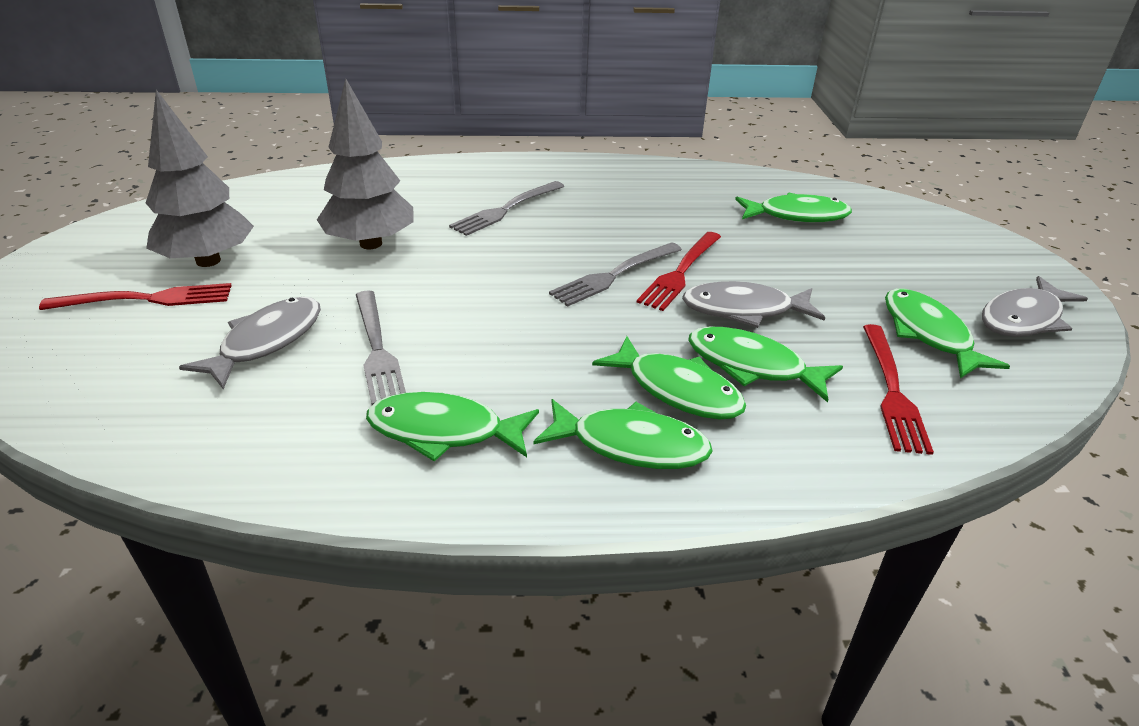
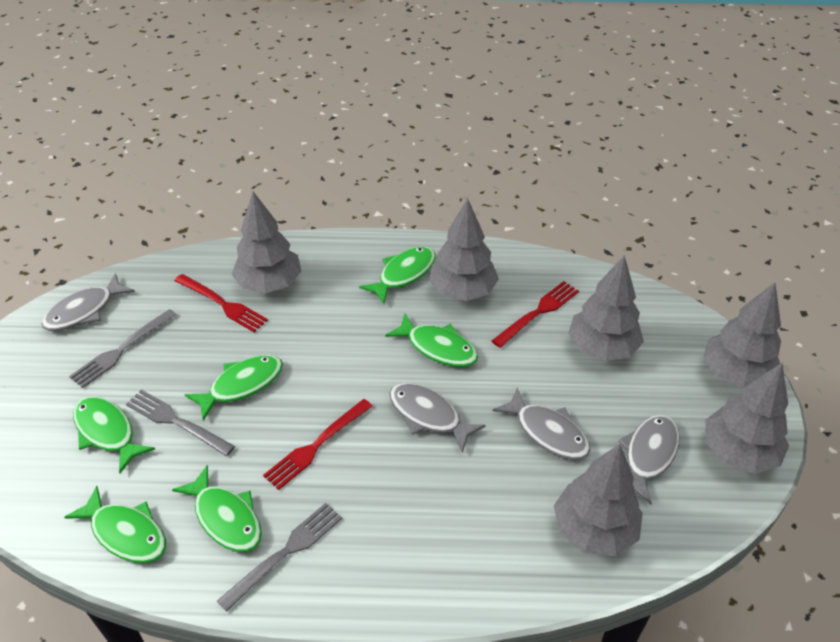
grey fish: [179,297,321,389] [682,281,825,328] [982,276,1088,337] = 3 -> [42,273,135,331] [390,383,486,453] [493,387,590,460] [618,415,680,505] = 4
grey tree: [146,90,254,267] [317,78,414,249] = 2 -> [232,192,301,293] [429,198,499,301] [554,444,643,556] [569,255,644,361] [703,282,781,389] [705,363,789,474] = 6

